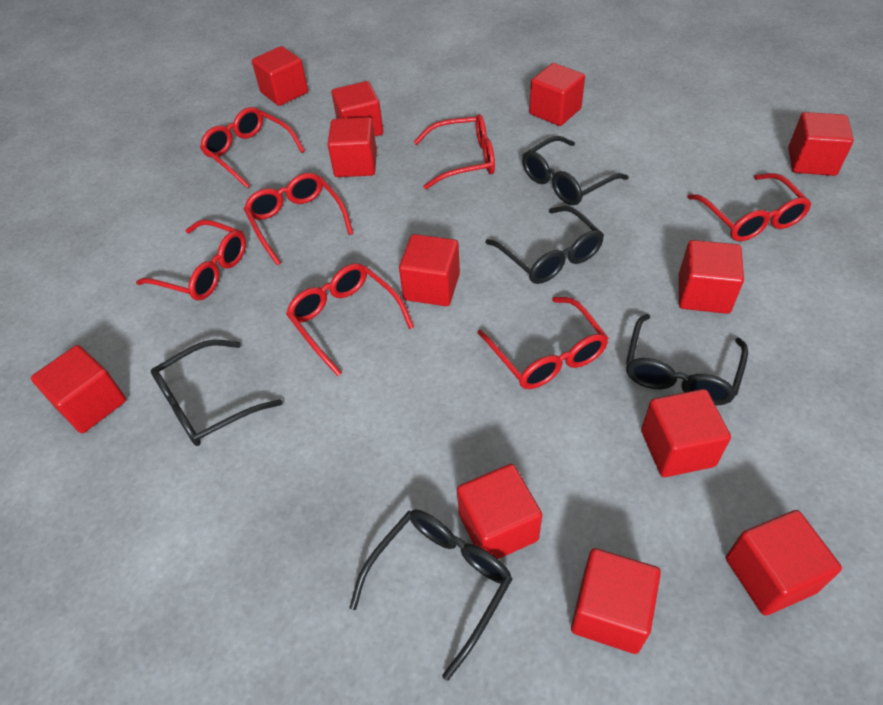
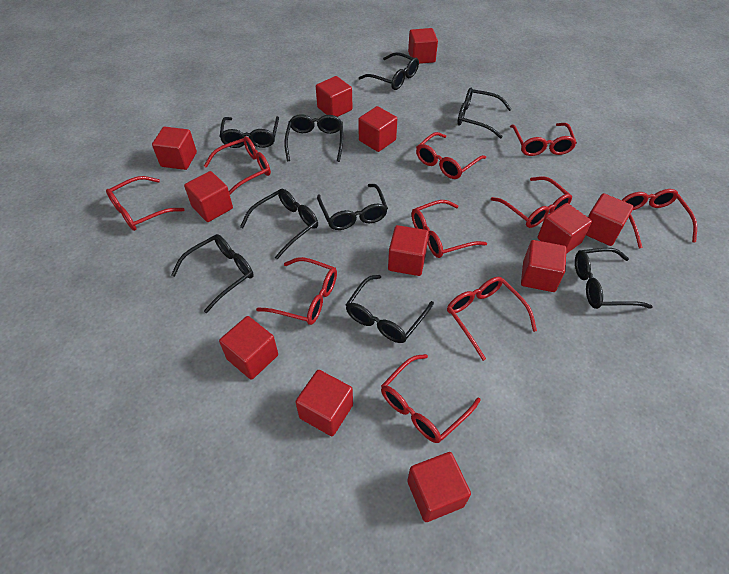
black glasses: [151,339,282,446] [350,510,512,681] [485,206,604,284] [522,136,629,205] [626,314,748,406] = 5 -> [171,234,254,313] [219,116,279,148] [240,189,318,259] [284,114,343,162] [317,184,388,230] [346,275,434,343] [359,52,419,90] [457,88,512,138] [575,248,653,309] = 9
red glasses: [136,220,246,300] [200,107,305,188] [244,173,353,265] [286,263,414,376] [414,114,495,189] [477,297,609,389] [688,173,812,241] = 7 -> [106,176,185,231] [204,136,271,195] [256,257,337,325] [381,354,481,443] [411,200,487,258] [416,132,486,179] [447,277,537,361] [491,176,572,228] [510,123,577,156] [622,189,697,248] = 10

